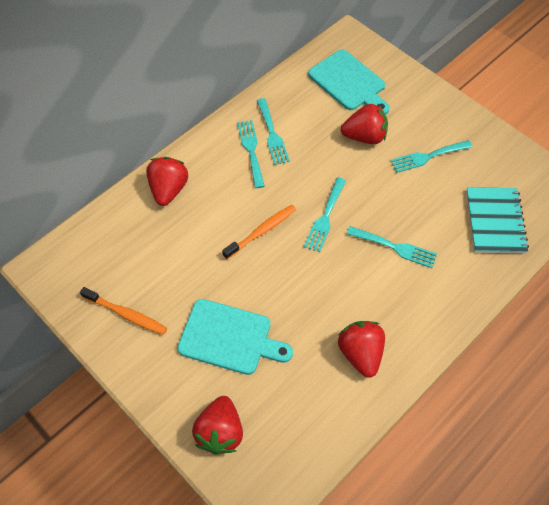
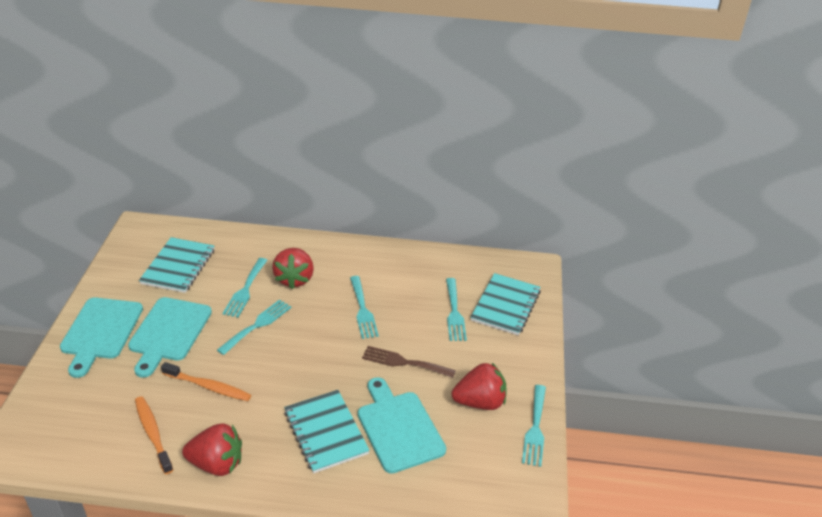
brown fork: none = 0 -> [362,346,456,378] = 1
red strawberry: [146,157,188,206] [192,396,243,455] [338,321,385,377] [341,103,388,144] = 4 -> [182,423,242,476] [272,248,314,289] [452,363,507,410] = 3
turquoise cutting board: [177,299,293,375] [308,49,390,115] = 2 -> [60,297,143,378] [128,297,212,378] [358,377,446,474] = 3
turquoise notebook: [466,187,529,253] = 1 -> [139,237,214,293] [284,390,370,473] [471,273,541,335] = 3

